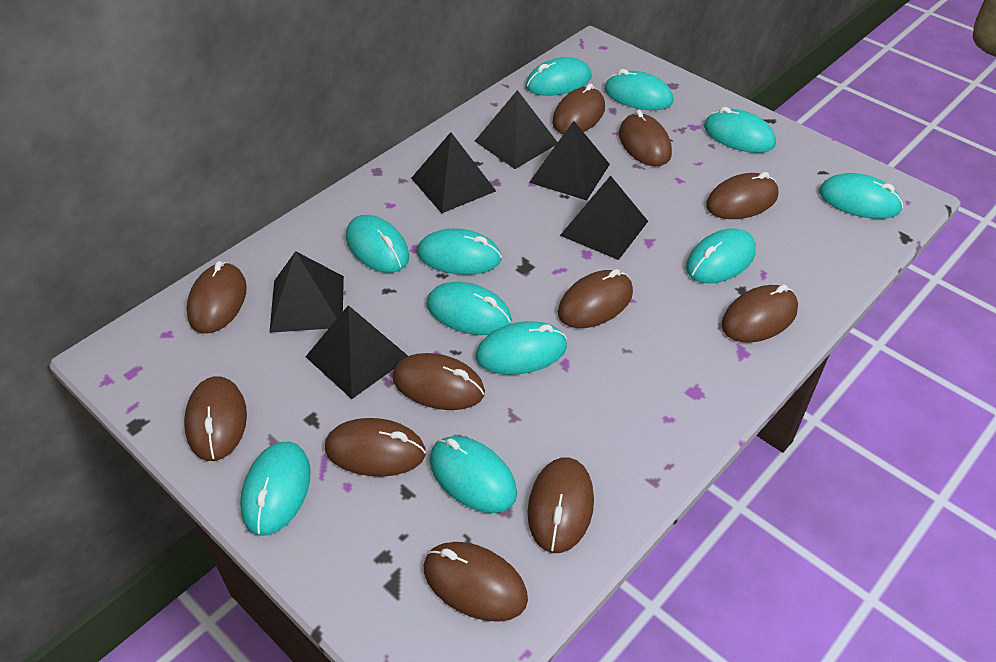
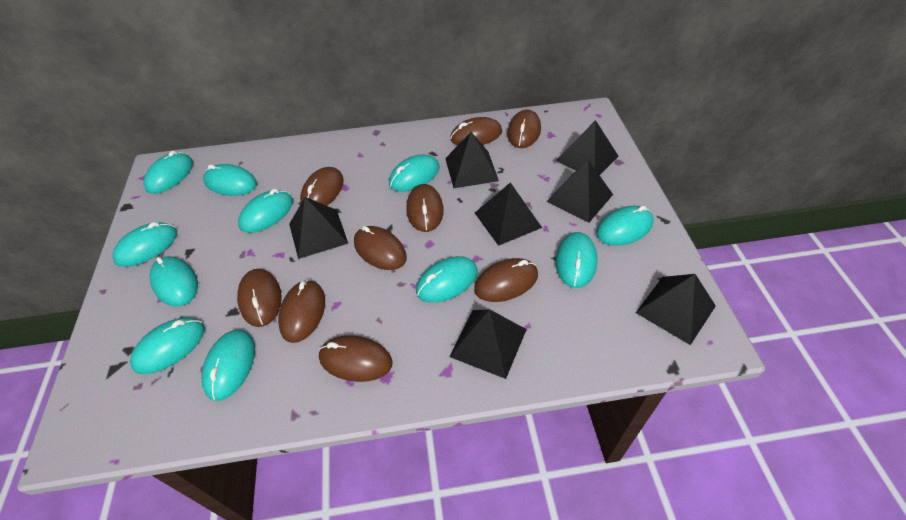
black pyramid: [269,251,344,333] [305,305,408,399] [411,132,496,213] [475,90,558,169] [529,121,610,200] [560,175,648,260] = 6 -> [289,197,348,259] [445,132,499,188] [450,309,527,379] [475,182,542,246] [547,160,613,223] [556,120,618,175] [636,274,716,345] = 7
brown mouse: [184,376,247,461] [186,261,247,334] [325,418,426,477] [392,353,485,410] [424,542,528,622] [527,458,594,553] [552,83,605,134] [558,269,633,328] [619,110,672,166] [706,172,778,219] [721,284,798,343] = 11 -> [237,269,282,327] [278,279,325,343] [300,167,344,206] [319,335,393,382] [354,226,407,270] [406,184,444,232] [450,117,502,146] [474,258,538,302] [507,110,541,148] = 9

